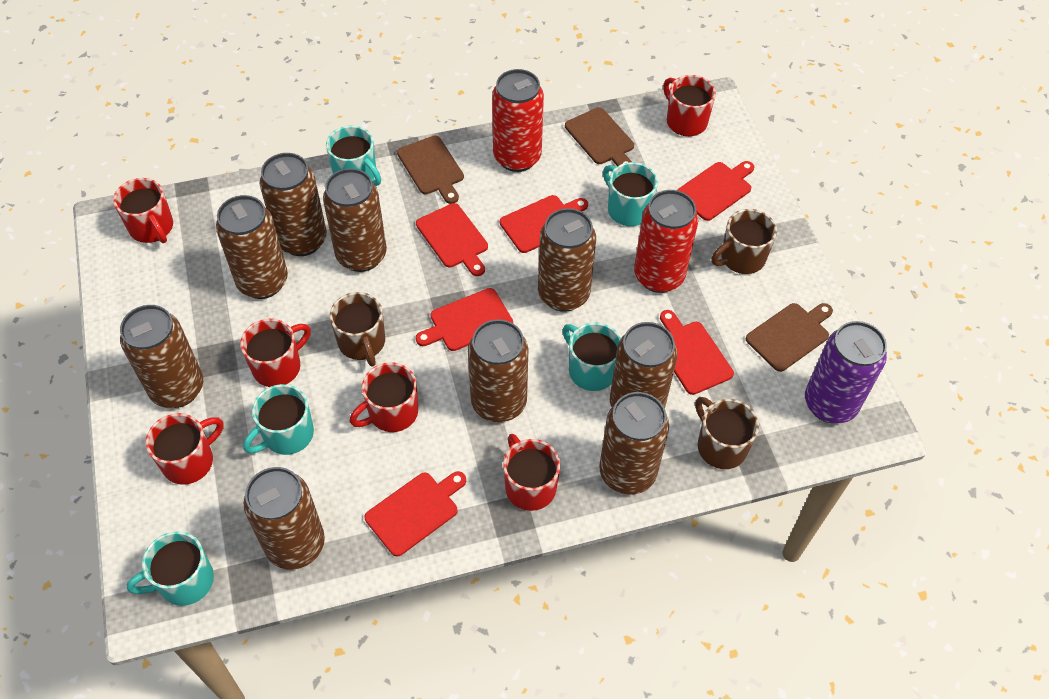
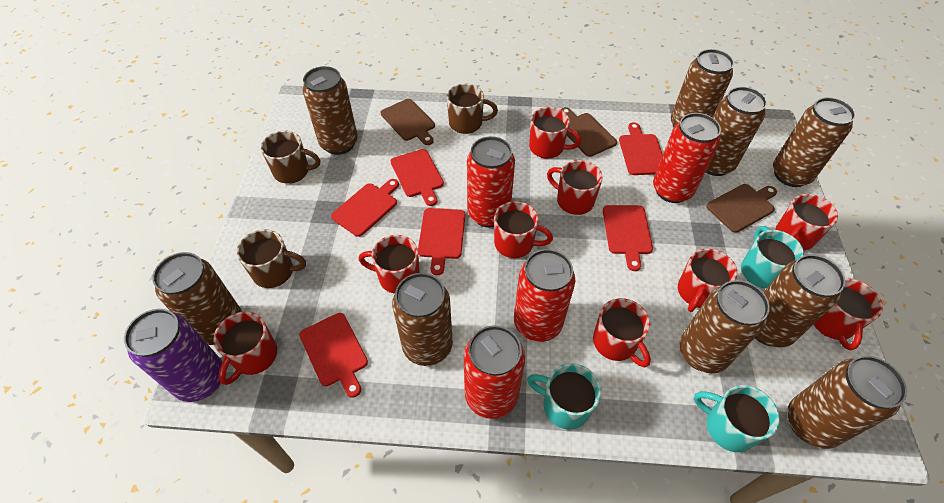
red can: [492,69,544,172] [634,190,698,293] = 2 -> [464,325,525,419] [467,136,515,227] [514,249,576,342] [653,113,721,203] = 4
red mug: [113,178,173,243] [146,413,223,485] [240,319,311,387] [349,362,418,432] [503,434,561,511] [663,75,716,136] = 6 -> [213,312,277,385] [359,235,420,294] [494,201,553,258] [529,107,581,159] [547,160,603,215] [593,298,651,367] [678,248,737,312] [775,194,838,250] [814,278,883,350] = 9
turquoise mug: [127,531,214,606] [243,384,314,455] [326,126,381,186] [562,322,621,391] [603,162,658,226] = 5 -> [527,363,601,430] [694,385,780,452] [741,226,804,289] = 3

